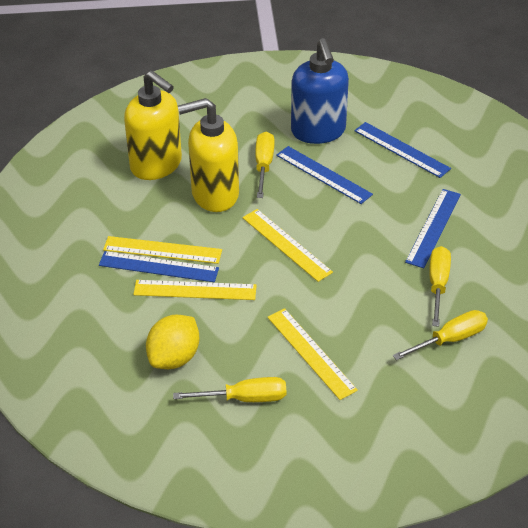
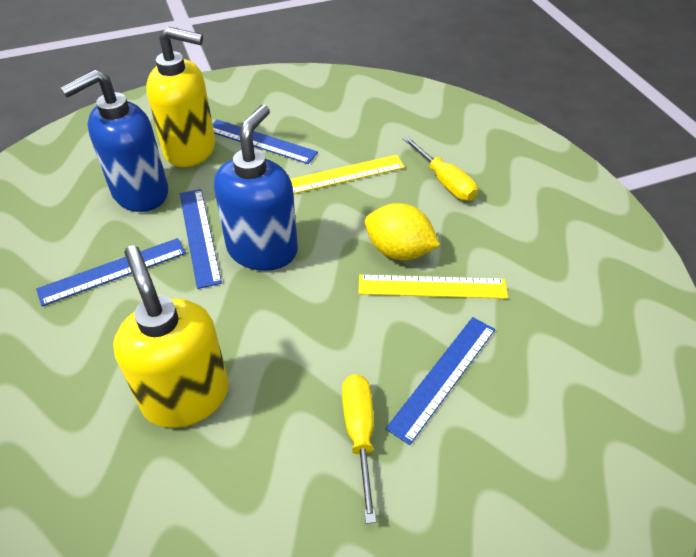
blue soap dispenser: [291,38,349,144] = 1 -> [60,70,168,212] [214,105,298,271] = 2
yellow ruler: [103,236,222,264] [133,280,257,300] [242,209,333,282] [267,308,358,400] = 4 -> [290,155,405,194] [358,275,508,299] = 2
yellow screwdriver: [173,377,286,402] [255,132,274,198] [393,310,488,360] [429,246,451,327] = 4 -> [342,374,376,524] [403,136,478,201] = 2

